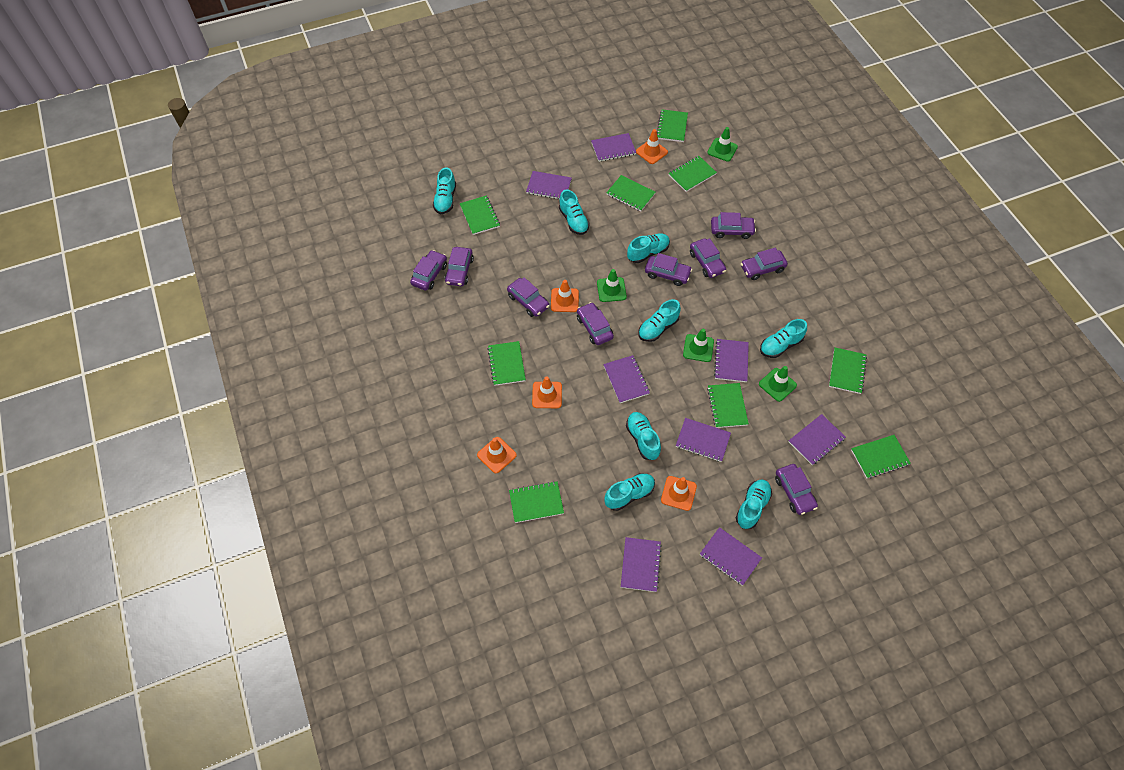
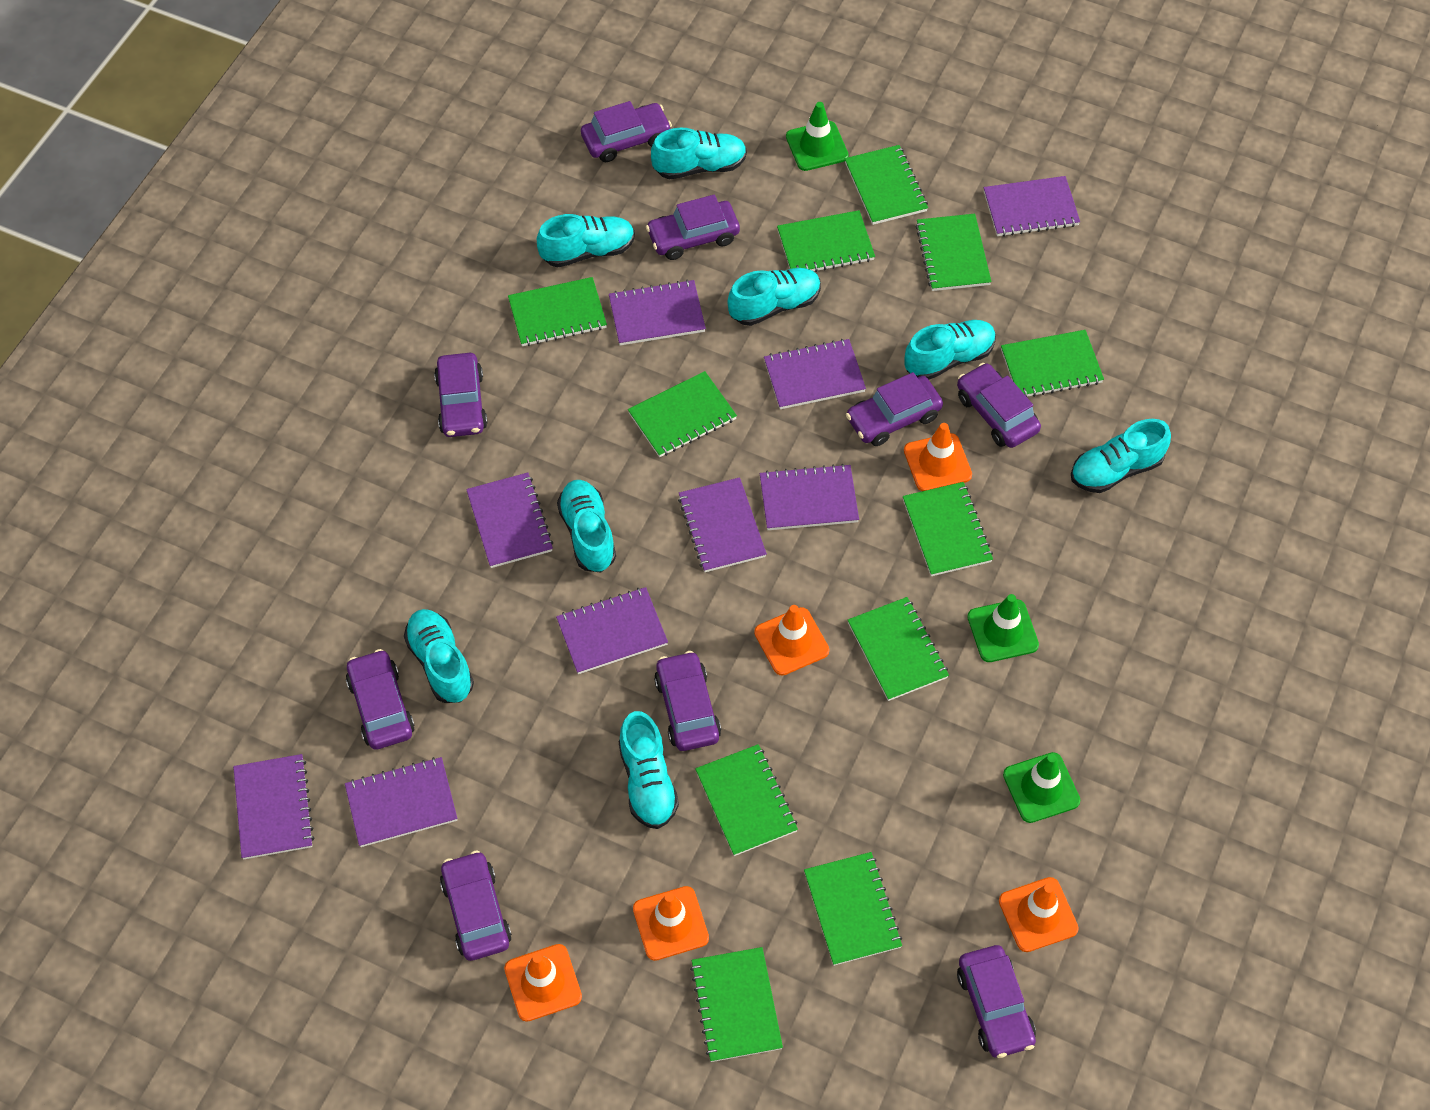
green notebook: [460,195,500,235] [487,341,526,386] [509,481,564,523] [607,175,655,212] [657,109,688,142] [668,156,717,192] [707,383,749,428] [829,347,867,394] [851,435,911,478] = 9 -> [508,277,607,346] [628,371,737,457] [690,947,783,1062] [695,744,798,856] [777,210,875,272] [804,852,902,966] [845,145,928,225] [848,597,949,701] [903,482,993,576] [915,214,992,291] [1001,330,1104,397] = 11
green traffic cone: [597,269,627,302] [683,328,714,362] [707,127,738,162] [759,366,797,402] = 4 -> [786,102,848,171] [967,594,1039,662] [1003,752,1080,823] = 3
purple notebook: [526,171,572,199] [591,133,636,162] [603,355,650,403] [621,537,662,592] [676,418,731,462] [700,527,762,585] [714,339,749,382] [789,414,846,465] = 8 -> [233,754,314,859] [345,757,457,847] [466,473,553,568] [556,587,668,674] [609,280,706,345] [678,477,767,572] [760,464,859,530] [764,339,866,409] [984,176,1080,237] = 9

